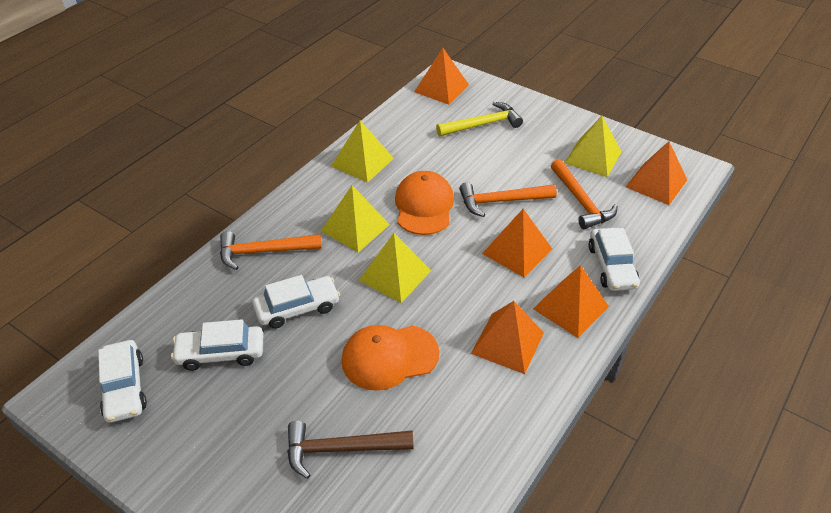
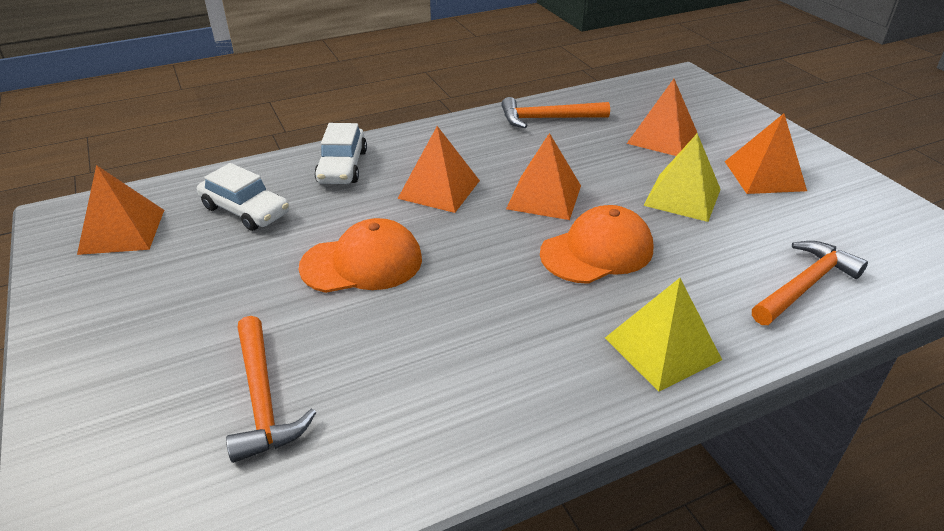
brown hammer: [287,421,414,479] = 1 -> none = 0
white car: [98,340,147,423] [171,319,263,371] [253,275,340,329] [588,228,640,291] = 4 -> [197,163,289,231] [314,123,367,184] = 2
yellow hammer: [436,102,523,136] = 1 -> none = 0
yellow pyramid: [321,185,390,252] [331,120,394,183] [358,233,431,303] [564,116,622,177] = 4 -> [605,278,722,392] [643,133,721,222] = 2

